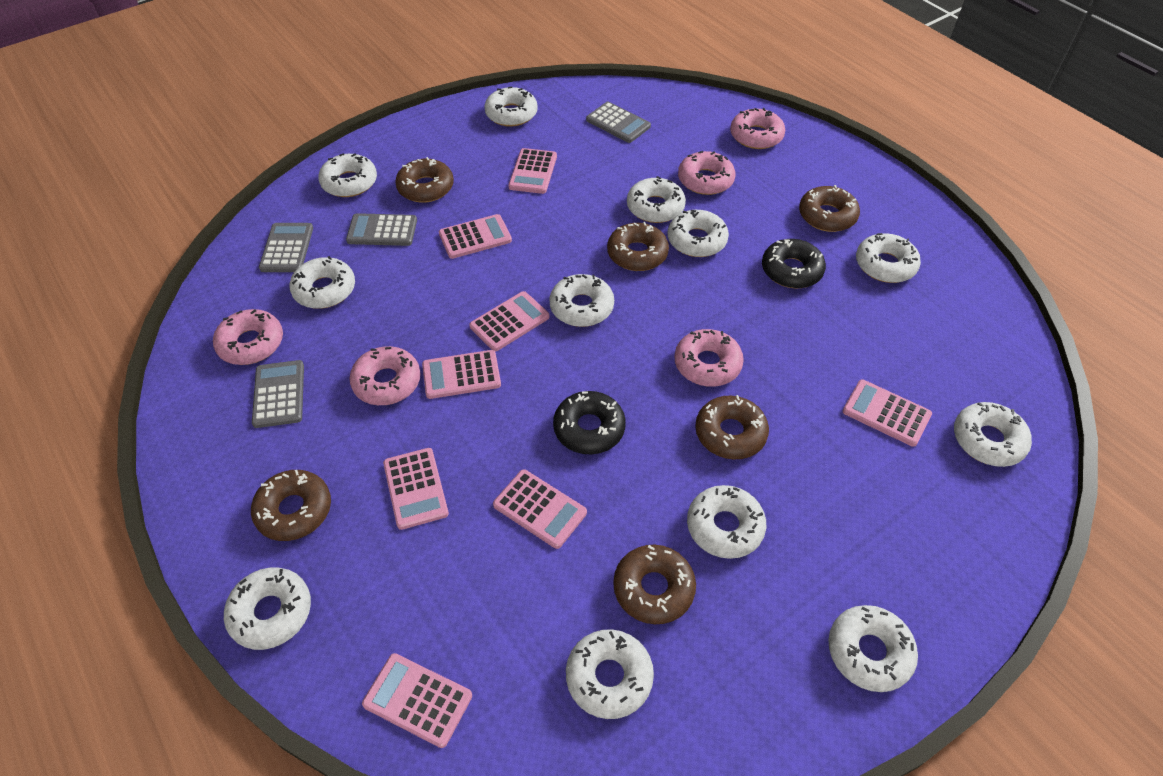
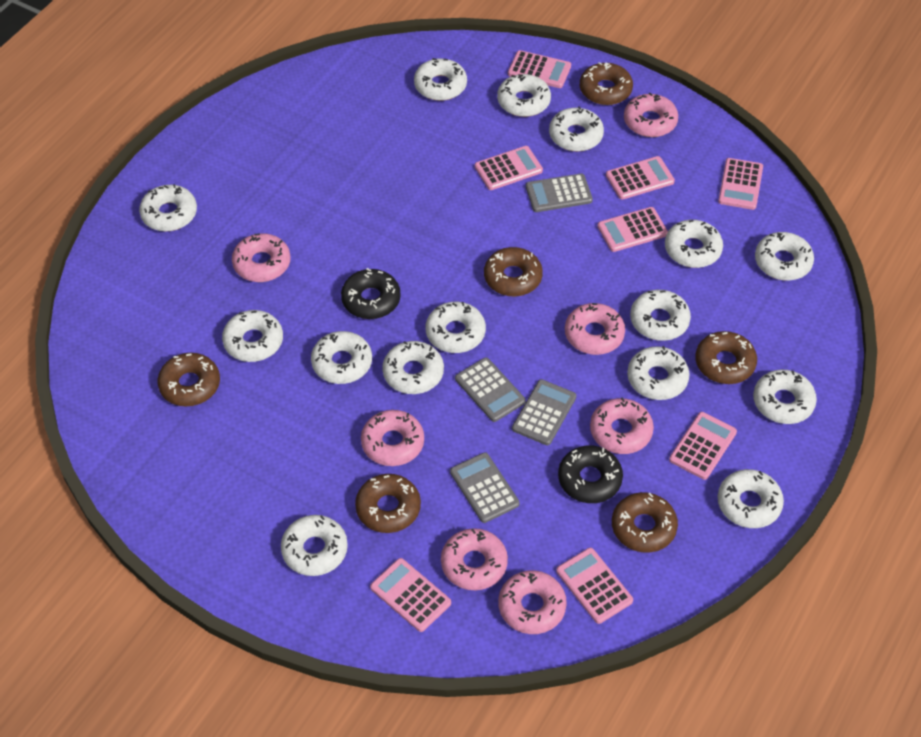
pink donut: [213,309,283,365] [349,346,420,405] [674,329,744,387] [678,151,735,195] [730,108,785,149] = 5 -> [232,233,291,282] [361,410,424,466] [441,528,508,590] [498,570,567,634] [565,303,625,355] [590,397,654,454] [624,93,678,137] = 7
white donut: [224,568,311,650] [289,256,355,309] [318,153,377,197] [484,87,538,127] [549,274,614,327] [566,629,654,719] [627,176,686,223] [668,210,729,257] [687,485,766,559] [828,605,918,692] [856,233,921,283] [954,402,1032,467] = 12 -> [139,184,197,232] [222,310,283,362] [281,515,348,576] [311,331,372,384] [382,341,444,394] [414,58,467,101] [426,302,486,353] [497,74,551,117] [549,106,604,151] [627,346,690,400] [630,290,691,341] [665,220,723,268] [717,469,784,528] [753,369,817,424] [755,232,814,281] = 15

